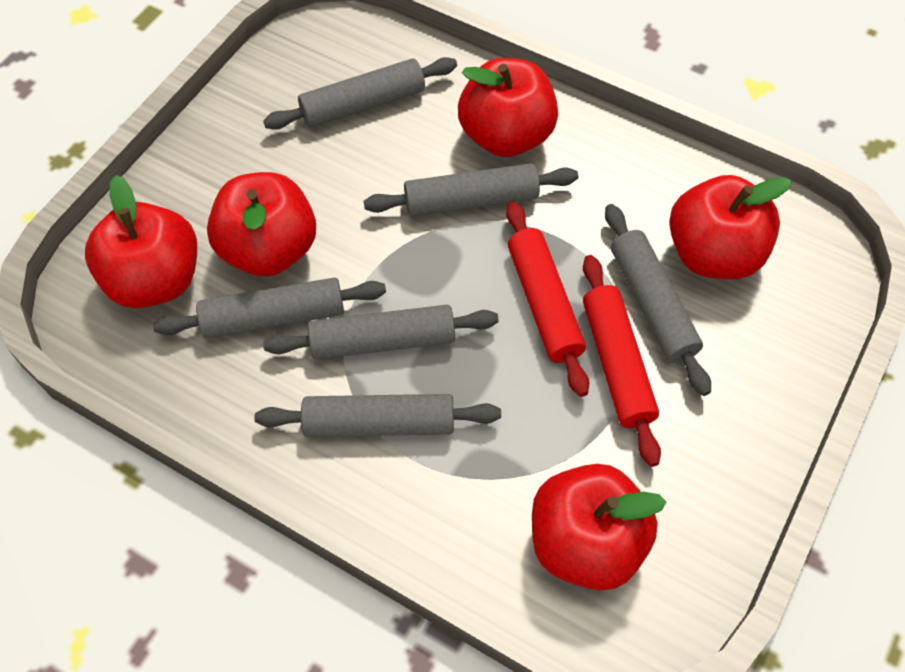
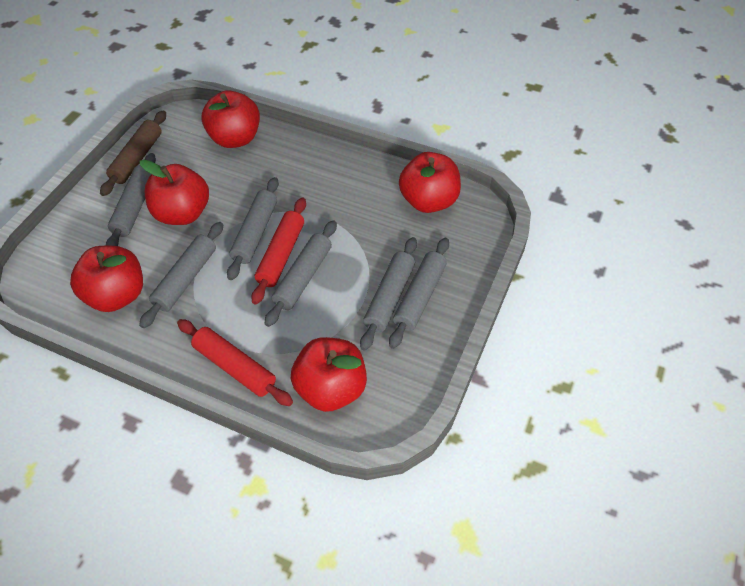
brown rolling pin: none = 0 -> [100,110,166,196] = 1

